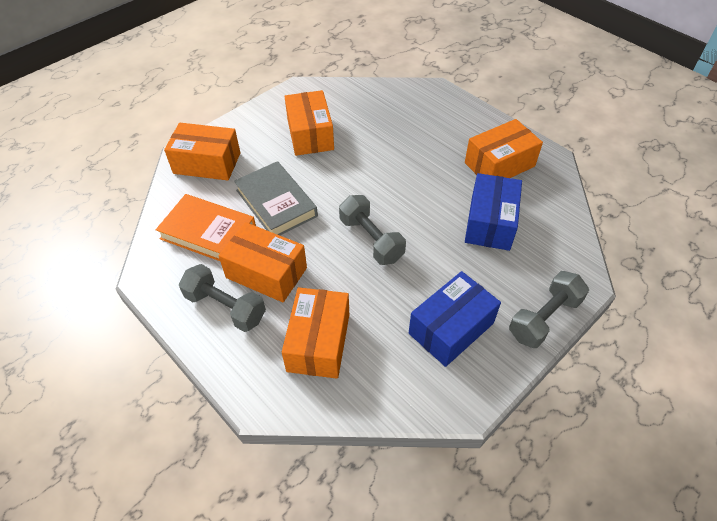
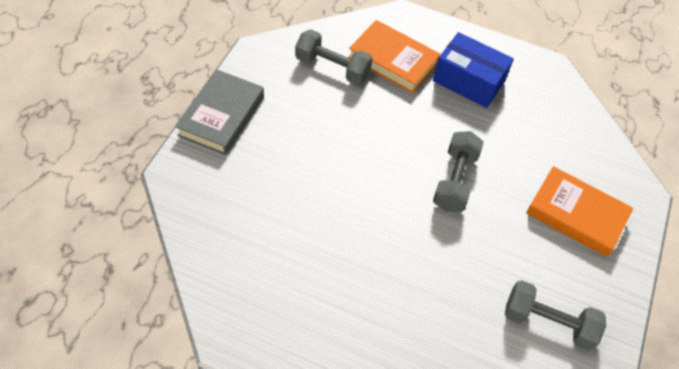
blue box: [409,271,501,367] [465,173,522,251] = 2 -> [433,32,514,108] = 1
orange book: [156,194,256,261] = 1 -> [348,20,440,93] [526,166,633,257] = 2
orange box: [164,123,240,180] [219,222,307,302] [282,287,349,379] [284,90,334,156] [465,119,543,178] = 5 -> none = 0

